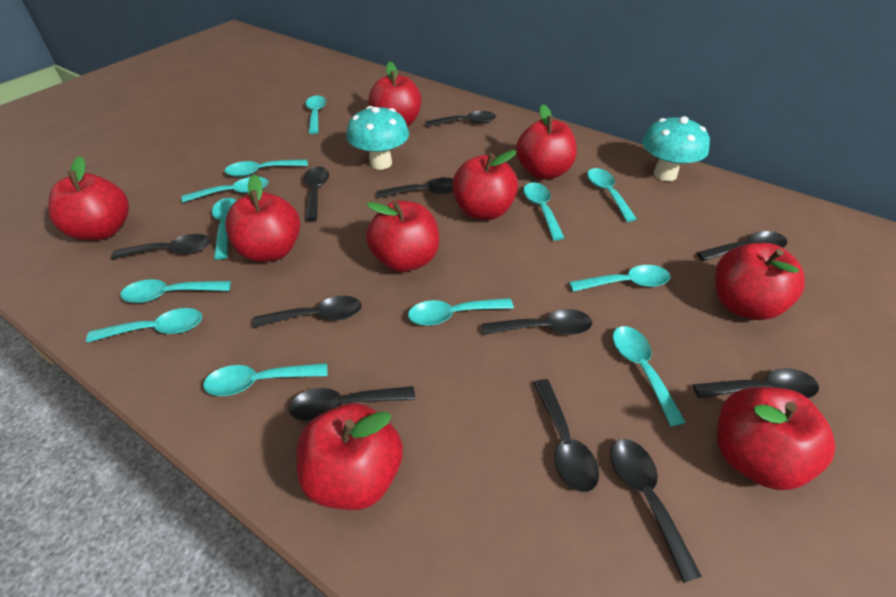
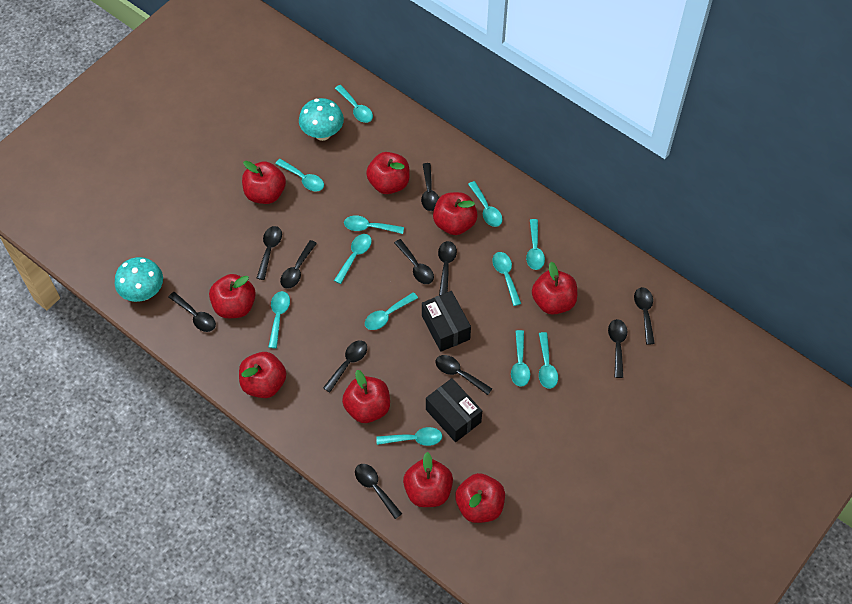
black box: none = 0 -> [422,291,471,352] [426,378,482,442] = 2

